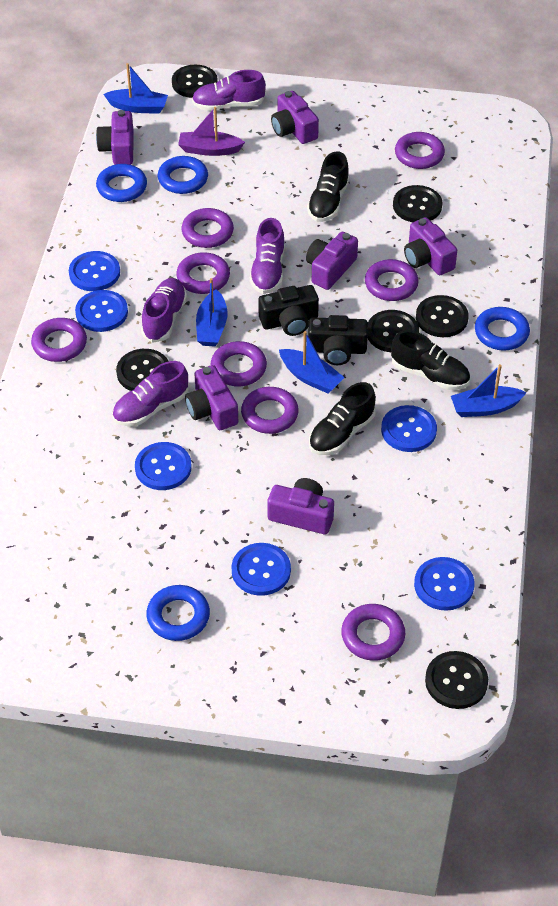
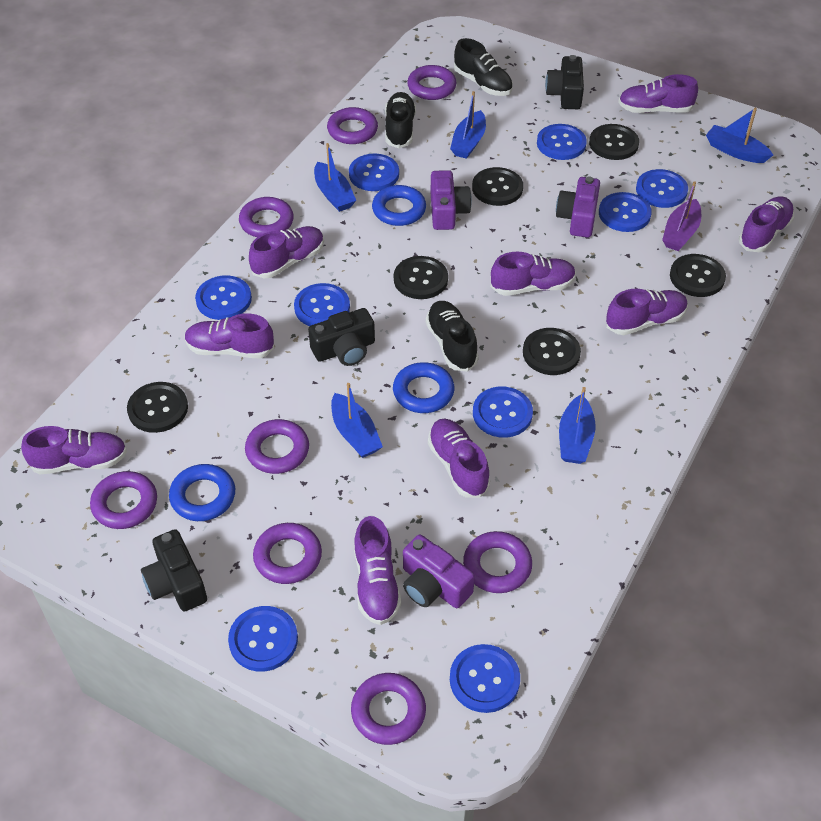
black camera: [258,285,319,336] [308,315,368,365] = 2 -> [141,529,207,611] [308,308,375,366] [545,55,584,109] = 3
blue boat: [104,63,168,114] [196,278,227,347] [279,331,345,393] [451,364,527,417] = 4 -> [314,143,356,212] [331,383,383,458] [450,91,486,159] [559,387,596,464] [706,108,773,163] = 5
blue button: [69,251,120,291] [75,290,128,332] [135,442,192,490] [232,543,291,596] [381,405,437,452] [414,557,475,611] = 6 -> [195,276,252,320] [228,606,298,672] [294,283,350,326] [349,154,399,191] [450,644,520,713] [473,386,533,438] [537,124,587,160] [599,192,652,232] [636,169,688,208] = 9
blue ring: [96,164,147,202] [146,585,210,641] [158,156,208,194] [475,307,530,351] = 4 -> [169,464,235,521] [372,185,426,226] [393,362,454,413] = 3
purple camera: [96,110,134,165] [185,365,238,430] [267,478,334,534] [271,91,319,144] [306,232,358,290] [404,217,457,275] = 6 -> [403,535,475,608] [431,170,472,230] [556,176,600,238] = 3
purple shoe: [112,361,189,426] [141,278,187,343] [192,70,266,111] [250,218,285,294] = 4 -> [21,426,127,474] [185,314,274,358] [249,226,324,278] [354,516,401,625] [428,419,490,498] [491,252,576,296] [606,289,688,335] [618,74,698,113] [739,196,794,252] = 9

